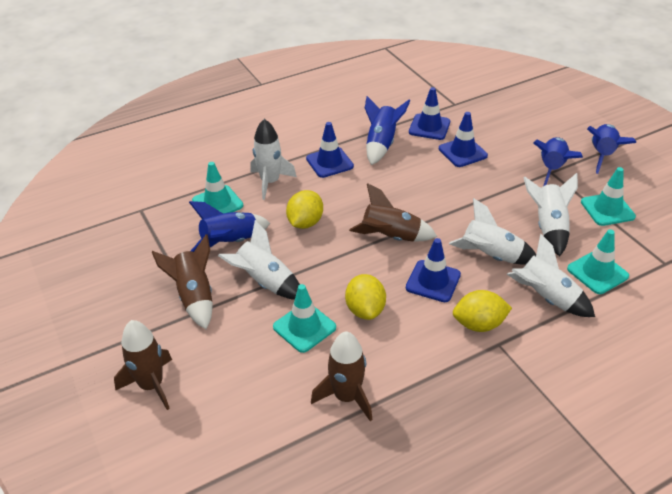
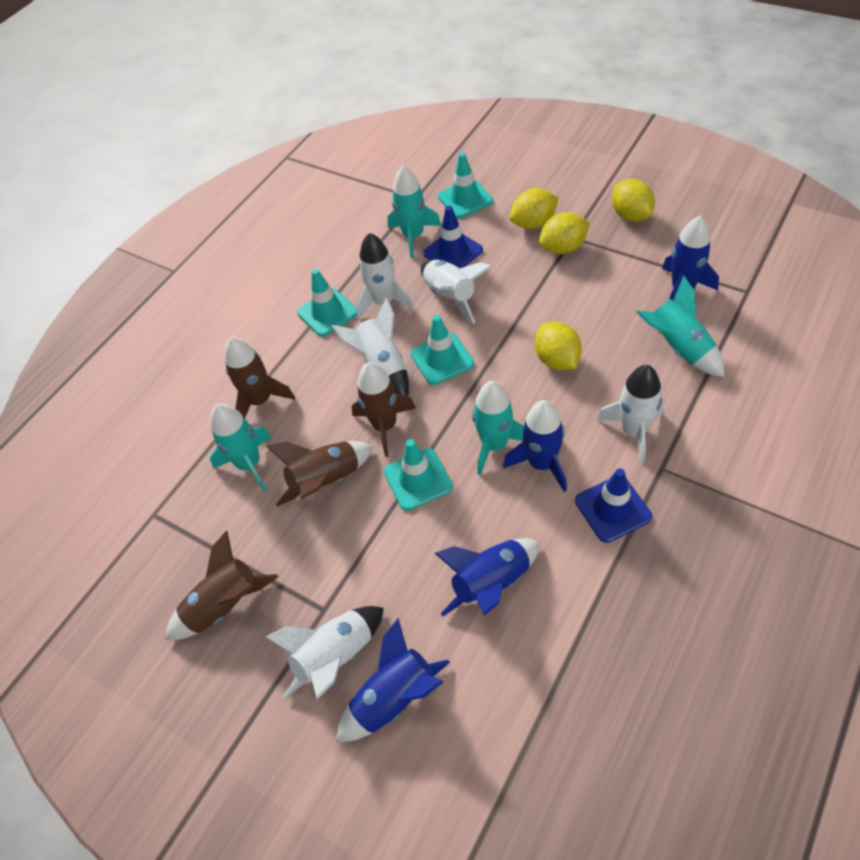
blue traffic cone: [306,122,354,178] [406,238,461,302] [409,87,450,140] [439,112,488,167] = 4 -> [423,206,483,269] [575,468,652,543] = 2
turquoise rocket: none = 0 -> [210,404,272,491] [387,166,441,259] [472,381,524,476] [636,276,724,377] = 4
yellow lemon: [286,190,323,229] [345,274,386,320] [453,290,512,332] = 3 -> [509,188,559,229] [535,322,582,370] [539,212,590,254] [612,179,655,222] = 4

